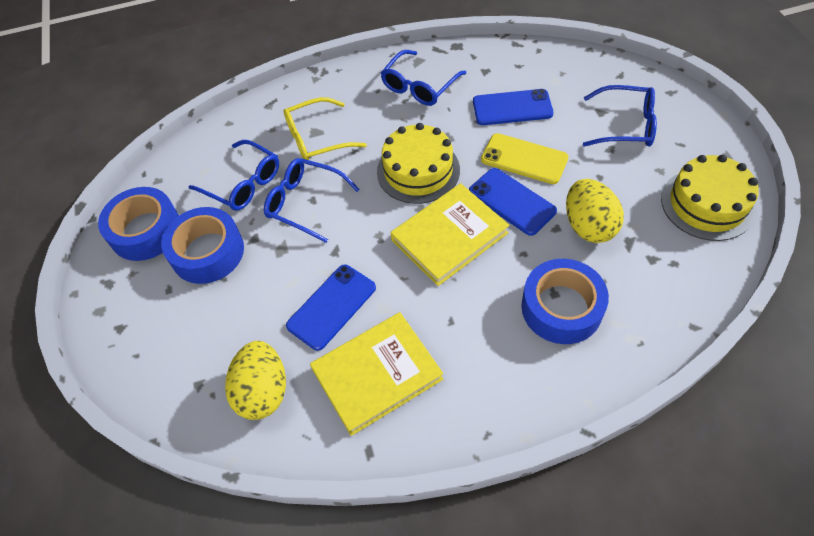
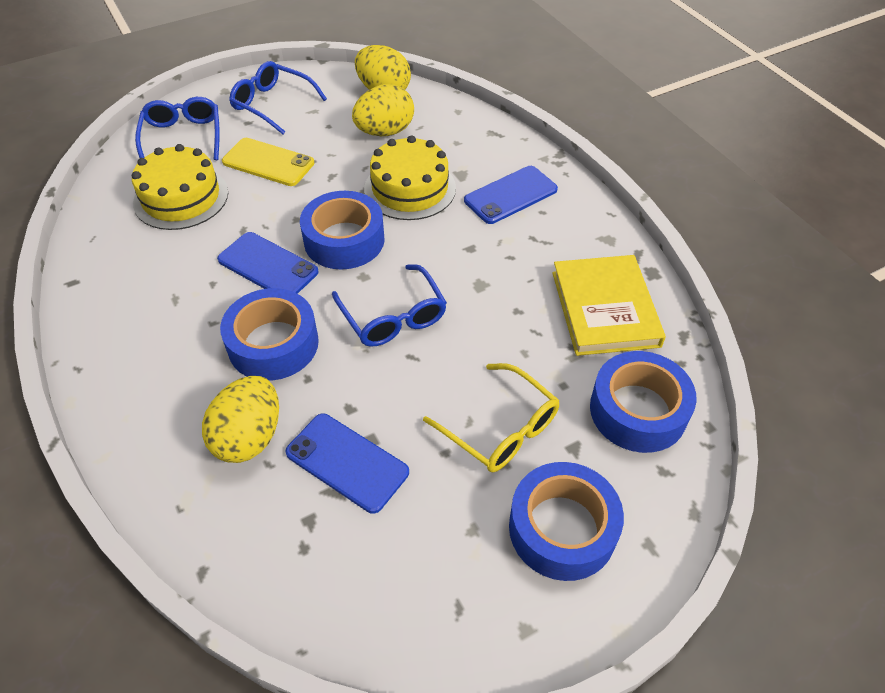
blue glasses: [188,140,279,211] [264,158,360,243] [381,50,466,106] [583,85,657,147] = 4 -> [135,97,220,160] [229,61,327,134] [332,264,447,347] = 3
blue tape: [98,187,179,261] [161,207,244,284] [521,259,609,344] = 3 -> [220,288,319,381] [300,191,385,269] [509,462,624,581] [590,351,696,453] = 4
yellow book: [310,312,443,436] [391,183,509,286] = 2 -> [552,255,666,356] = 1
yellow egg: [225,341,286,420] [566,179,624,243] = 2 -> [202,376,279,463] [352,84,414,136] [355,45,411,90] = 3

